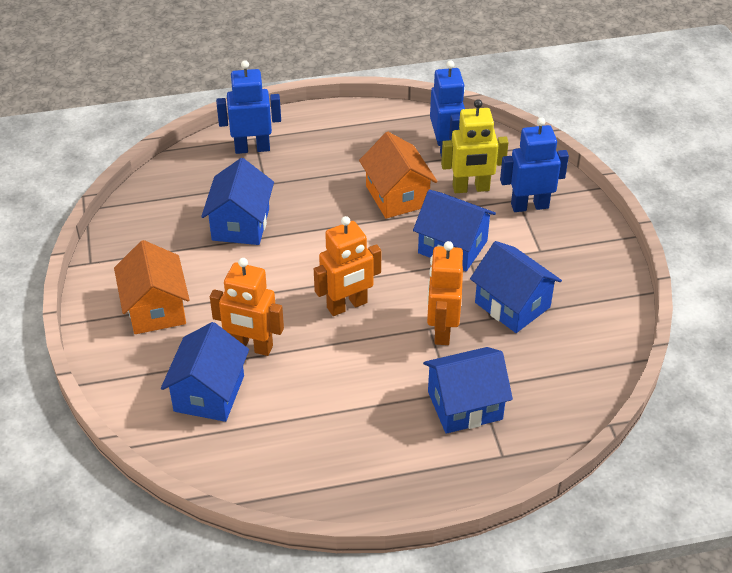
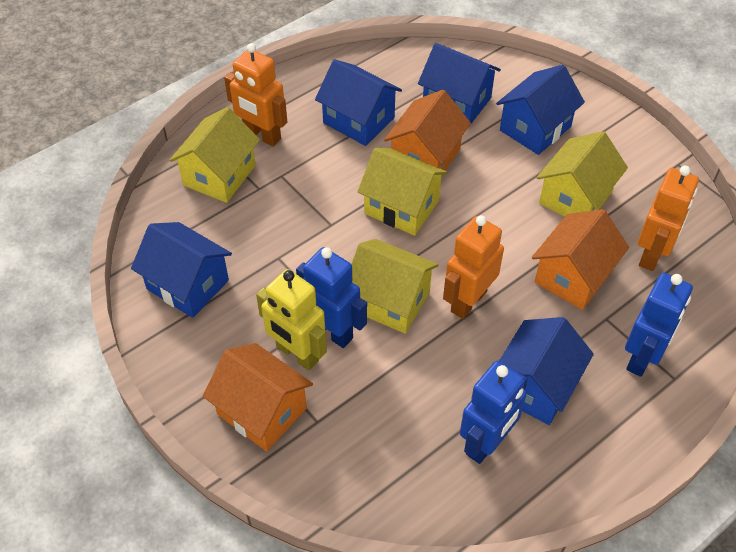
orange house: [114,240,190,334] [359,132,438,219] = 2 -> [203,343,313,451] [384,90,471,176] [532,209,629,310] = 3
yellow house: none = 0 -> [169,107,260,203] [351,239,439,334] [357,148,448,236] [537,131,628,217] = 4

